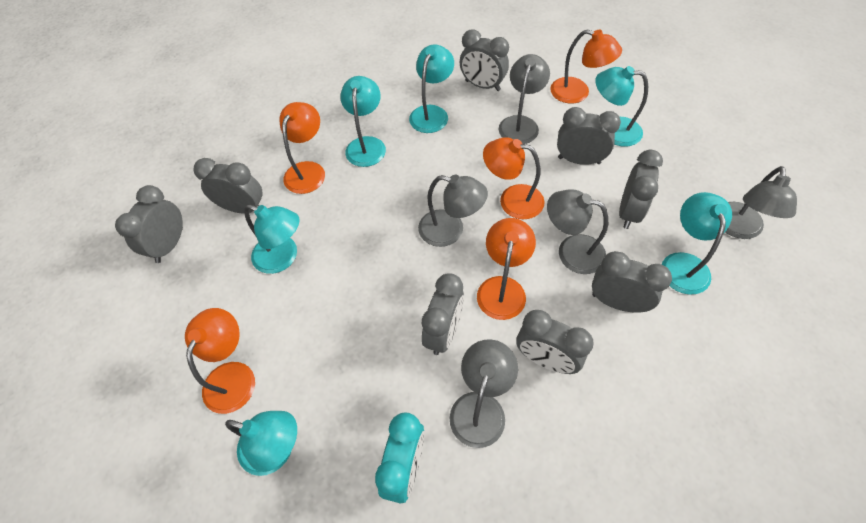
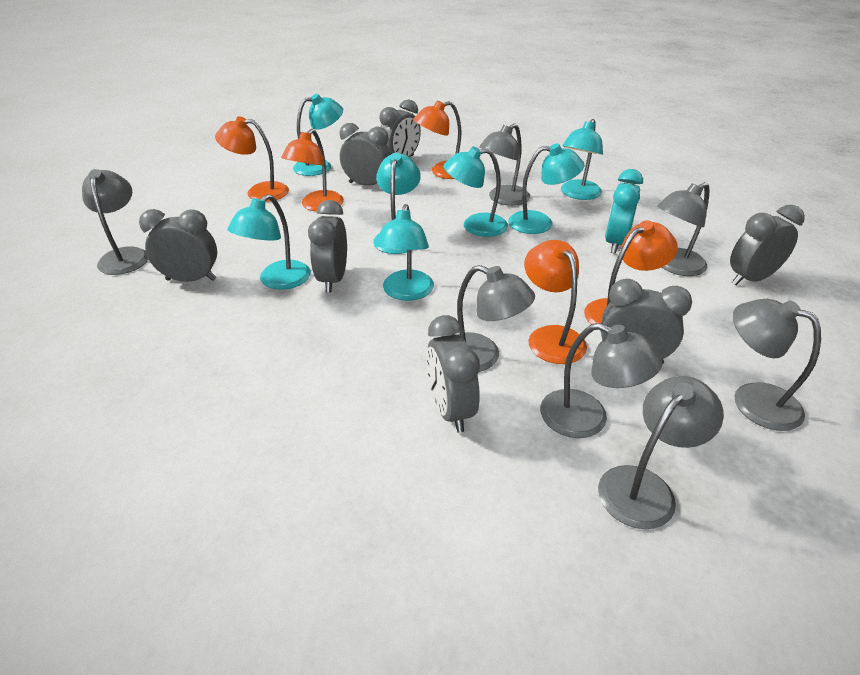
grey clock: [115,185,183,263] [193,158,263,214] [422,273,464,355] [460,29,509,91] [516,310,594,374] [557,107,621,165] [592,251,672,313] [619,150,663,229] = 8 -> [139,209,217,282] [308,200,347,293] [340,123,391,186] [379,99,421,157] [426,315,480,433] [601,279,692,363] [730,205,805,285] = 7
grey lamp: [418,175,488,247] [450,339,518,448] [499,54,550,144] [547,189,608,274] [725,166,797,239] = 5 -> [82,169,148,275] [456,265,535,372] [479,123,530,206] [540,323,663,438] [598,376,724,529] [657,182,710,276] [733,299,821,431] = 7
turquoise lamp: [225,411,297,476] [244,205,300,274] [340,76,386,167] [409,44,454,133] [595,66,648,147] [662,192,732,295] = 6 -> [228,194,311,290] [293,94,343,176] [373,153,421,254] [375,204,434,301] [444,147,508,237] [508,143,585,234] [561,119,603,200] = 7

